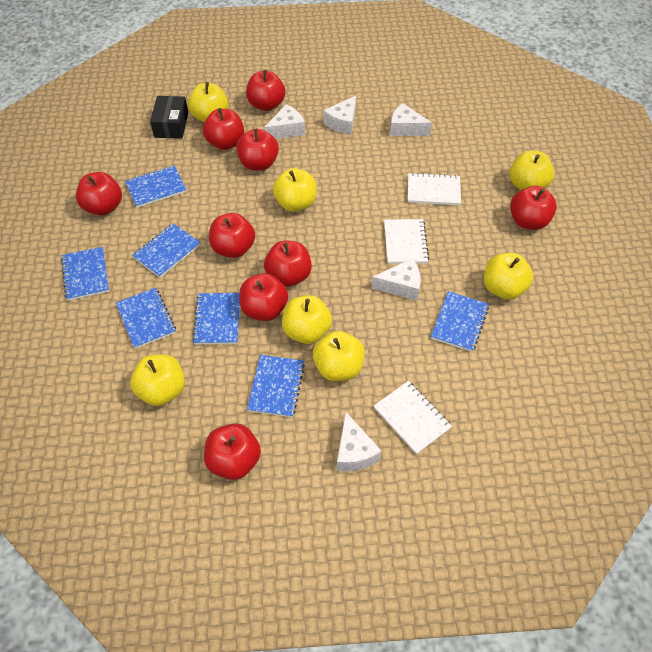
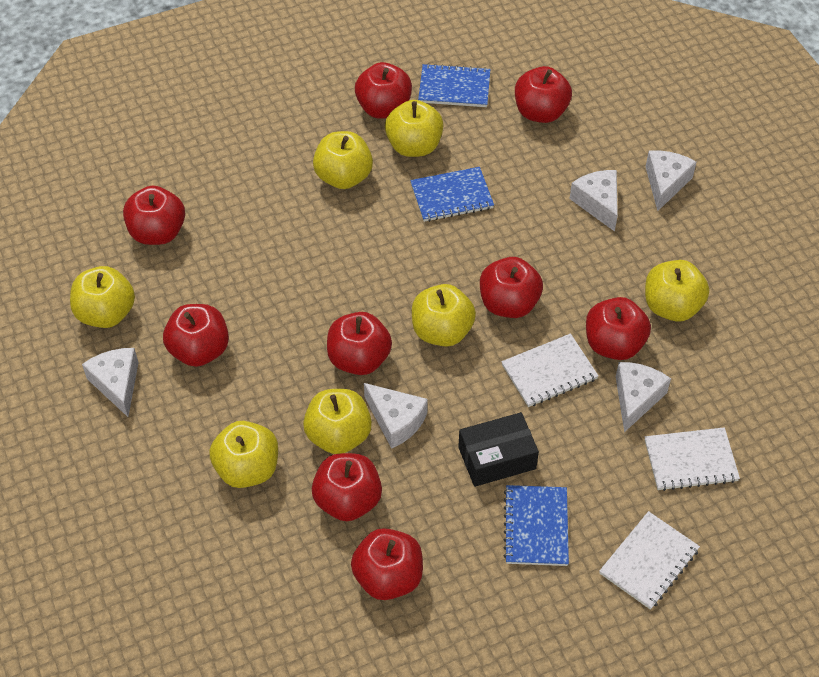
blue notebook: [61,247,109,301] [116,288,176,349] [125,165,186,208] [132,223,201,278] [192,293,240,344] [247,355,305,417] [431,291,489,352] = 7 -> [410,167,494,222] [418,63,491,107] [504,485,569,566] = 3

